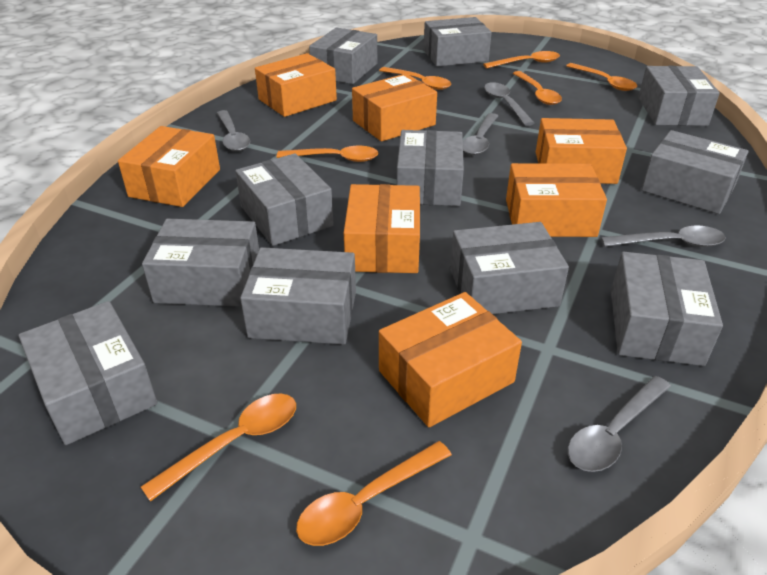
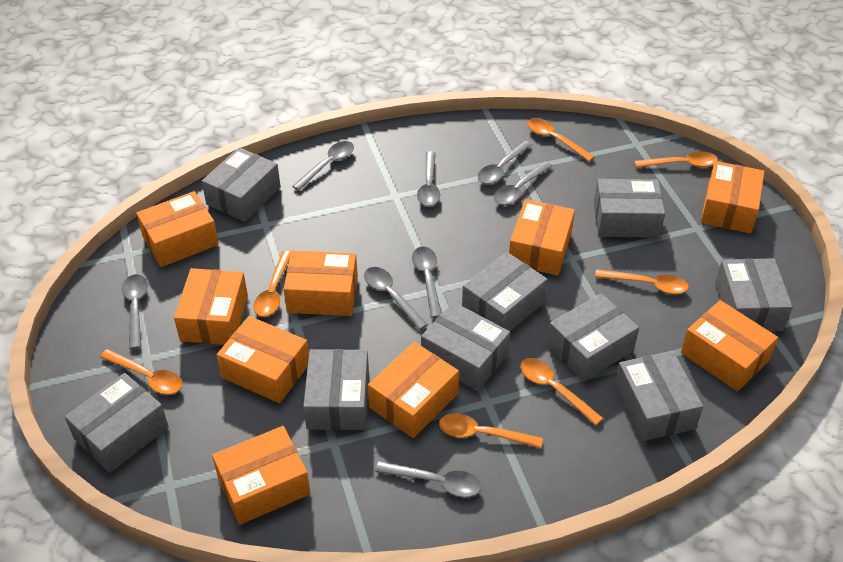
grey box: [19,301,157,445] [142,219,259,307] [235,153,334,246] [240,247,356,345] [309,27,377,84] [397,130,464,206] [424,17,492,67] [450,222,569,314] [611,252,723,366] [638,66,720,126] [641,130,749,214] = 11 -> [65,373,169,473] [202,147,281,222] [303,349,369,430] [421,302,510,391] [462,252,548,331] [547,293,639,382] [594,179,665,238] [614,351,703,441] [715,258,793,331] = 9
grey spoon: [217,110,250,151] [463,113,498,155] [484,82,535,126] [568,376,671,472] [601,225,726,247] = 5 -> [122,274,148,349] [292,141,354,191] [364,267,428,330] [375,461,482,497] [412,247,442,318] [417,152,440,206] [478,140,532,184] [494,161,552,205] = 8
orange box: [118,126,220,207] [255,53,337,117] [344,184,420,273] [352,74,437,141] [379,292,522,427] [506,163,607,237] [536,118,627,184] = 7 -> [136,191,219,267] [174,268,248,345] [212,426,311,525] [217,316,309,403] [283,250,358,316] [368,342,459,438] [509,199,575,275] [681,300,778,391] [701,161,765,233] = 9

